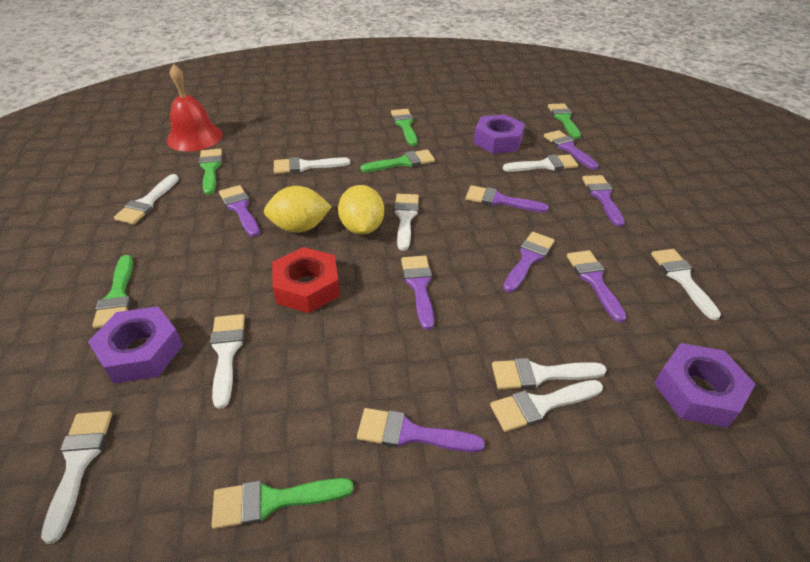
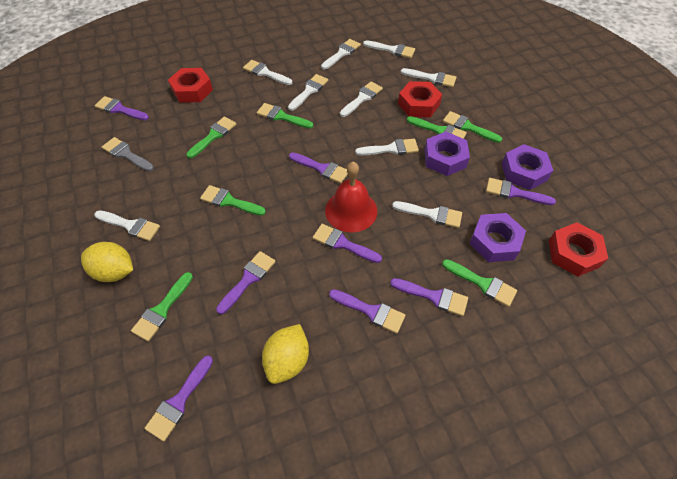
green brush: [92,255,133,328] [199,149,222,195] [211,478,354,529] [360,149,435,172] [391,109,417,146] [548,103,581,139] = 6 -> [131,272,193,341] [186,117,236,158] [200,185,266,216] [257,103,313,128] [407,116,467,139] [442,259,517,307] [443,111,502,143] = 7
grey brush: none = 0 -> [102,137,154,171] = 1
red nut: [272,247,340,313] = 1 -> [168,68,213,103] [398,81,442,118] [549,223,608,277] = 3

